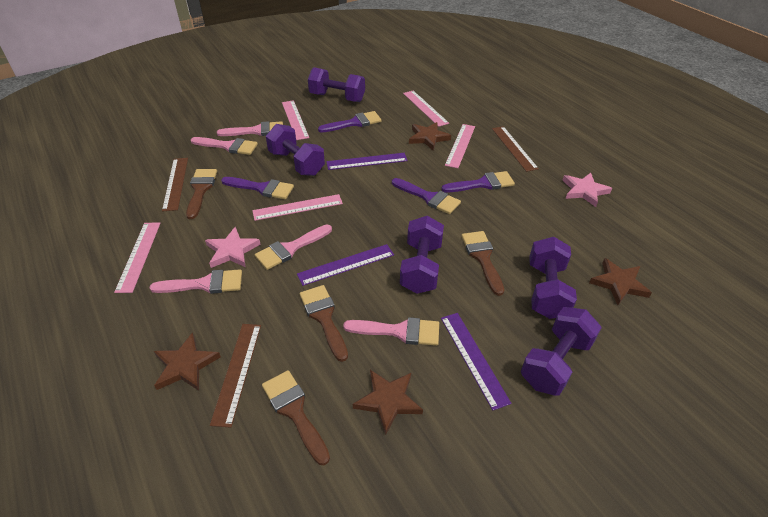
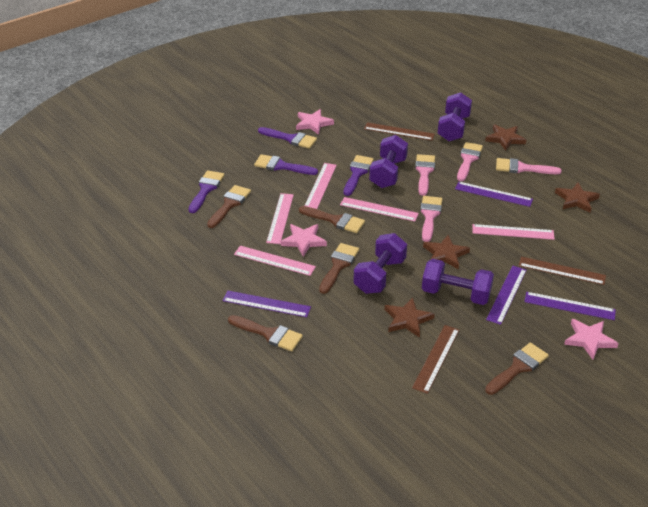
brown brush: [186,169,217,219] [262,370,330,465] [300,285,348,362] [461,231,504,296] = 4 -> [207,185,251,228] [228,315,303,351] [299,206,365,233] [319,243,359,294] [485,342,549,395] = 5
pink brush: [150,269,242,294] [191,137,258,155] [217,121,283,136] [255,225,332,270] [343,317,439,346] = 5 -> [415,154,435,196] [420,196,442,242] [457,142,483,181] [496,158,562,174] = 4
pink star: [205,227,261,268] [562,173,612,207] = 2 -> [280,224,327,257] [296,109,334,135] [564,319,619,360] = 3
purple dumbbell: [266,124,325,176] [308,67,365,102] [400,216,444,294] [521,307,602,396] [529,237,577,319] = 5 -> [353,233,407,294] [369,135,408,188] [422,259,494,305] [437,92,472,142] = 4
purple ruler: [297,244,394,286] [326,153,408,170] [441,313,511,410] = 3 -> [223,291,311,317] [455,181,533,207] [486,266,527,325] [524,292,616,320] = 4

